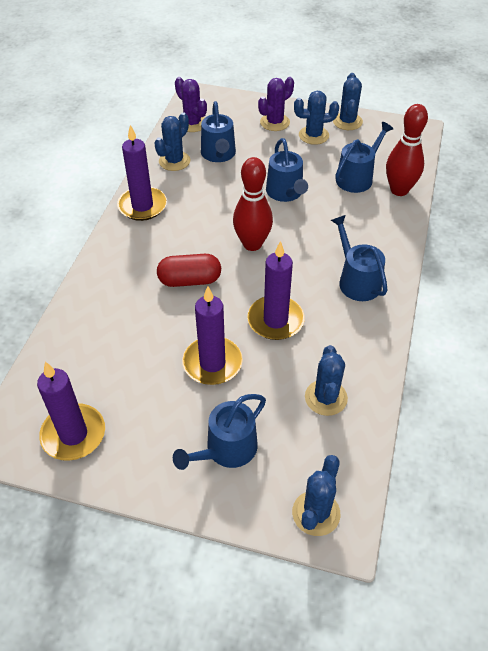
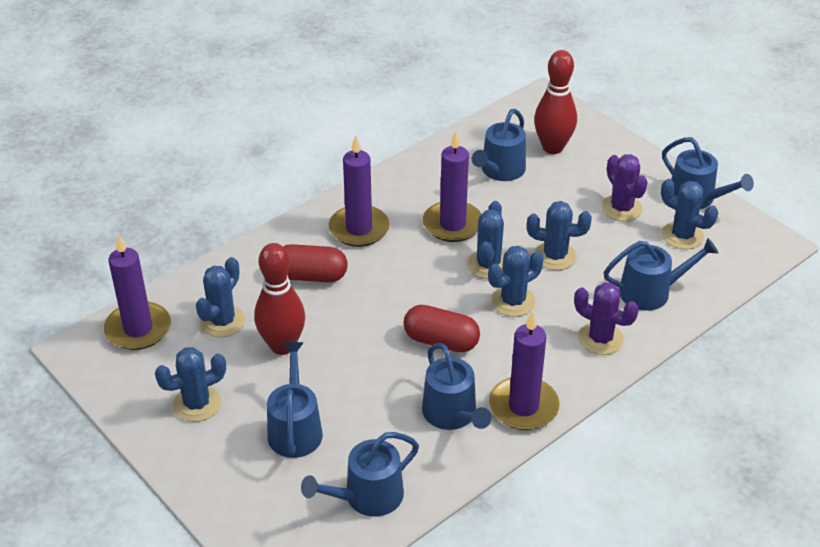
blue cactus: [154,112,190,171] [292,455,341,536] [294,91,339,145] [305,345,348,416] [333,73,363,130] = 5 -> [155,347,226,422] [196,257,245,337] [467,201,504,279] [488,246,543,317] [527,201,592,270] [661,179,718,249] = 6
blue watering can: [173,394,266,470] [201,101,236,162] [266,138,308,202] [331,215,388,301] [335,122,394,193] = 5 -> [267,342,323,458] [301,432,419,517] [422,343,491,430] [472,109,526,181] [604,238,718,311] [662,137,754,209] = 6
red capsule: [157,254,221,287] = 1 -> [283,244,348,282] [404,305,480,352] = 2

